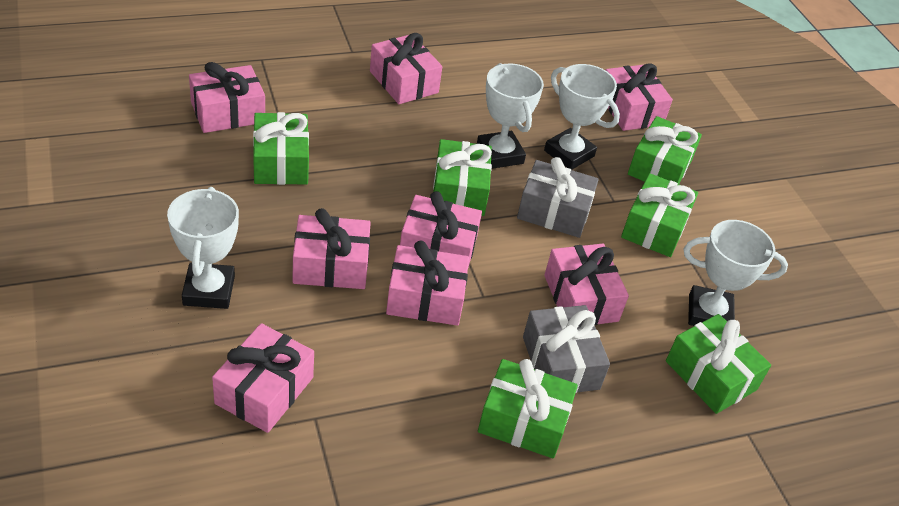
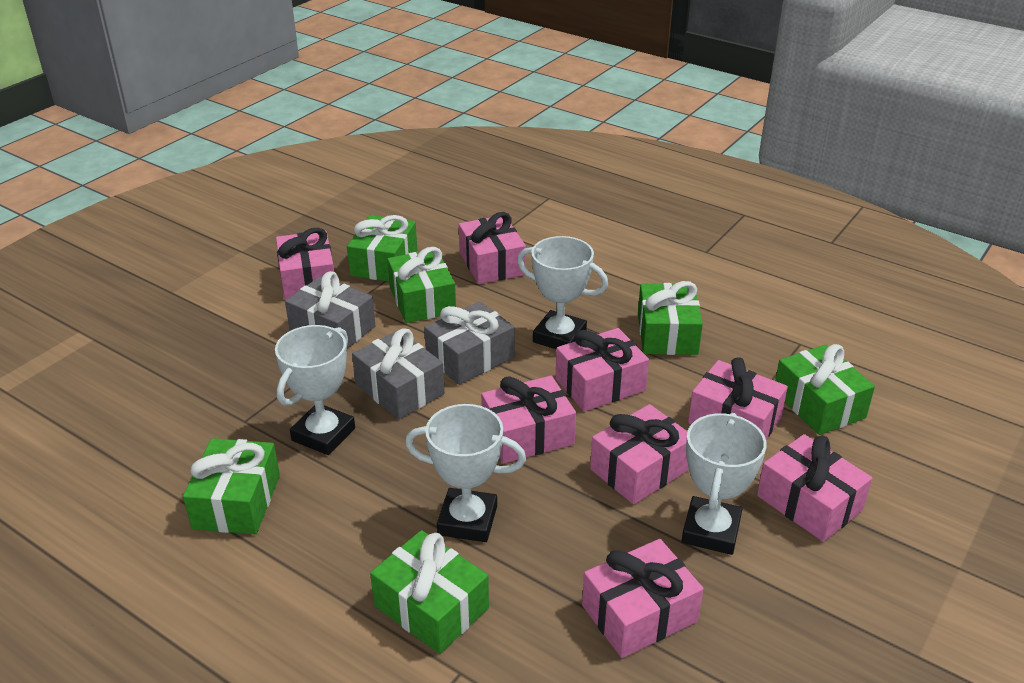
grey gift: [517,157,599,238] [523,305,610,393] = 2 -> [285,271,375,349] [352,328,445,419] [424,301,514,385] = 3

